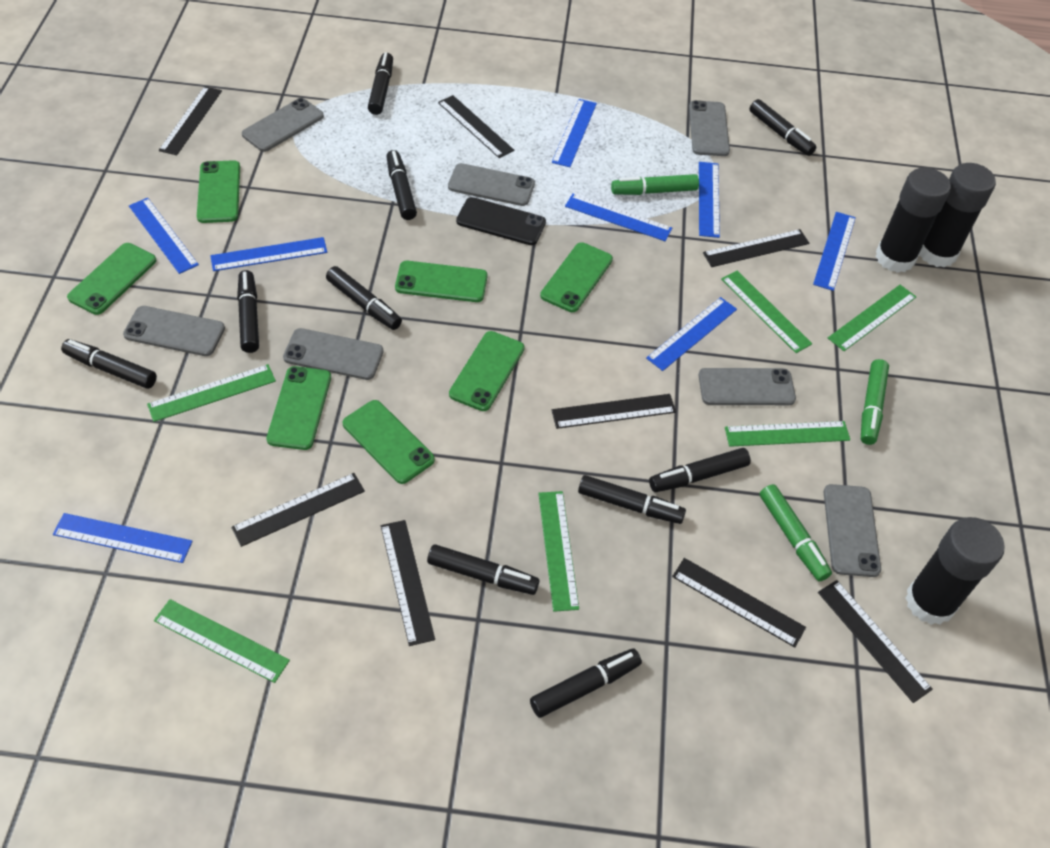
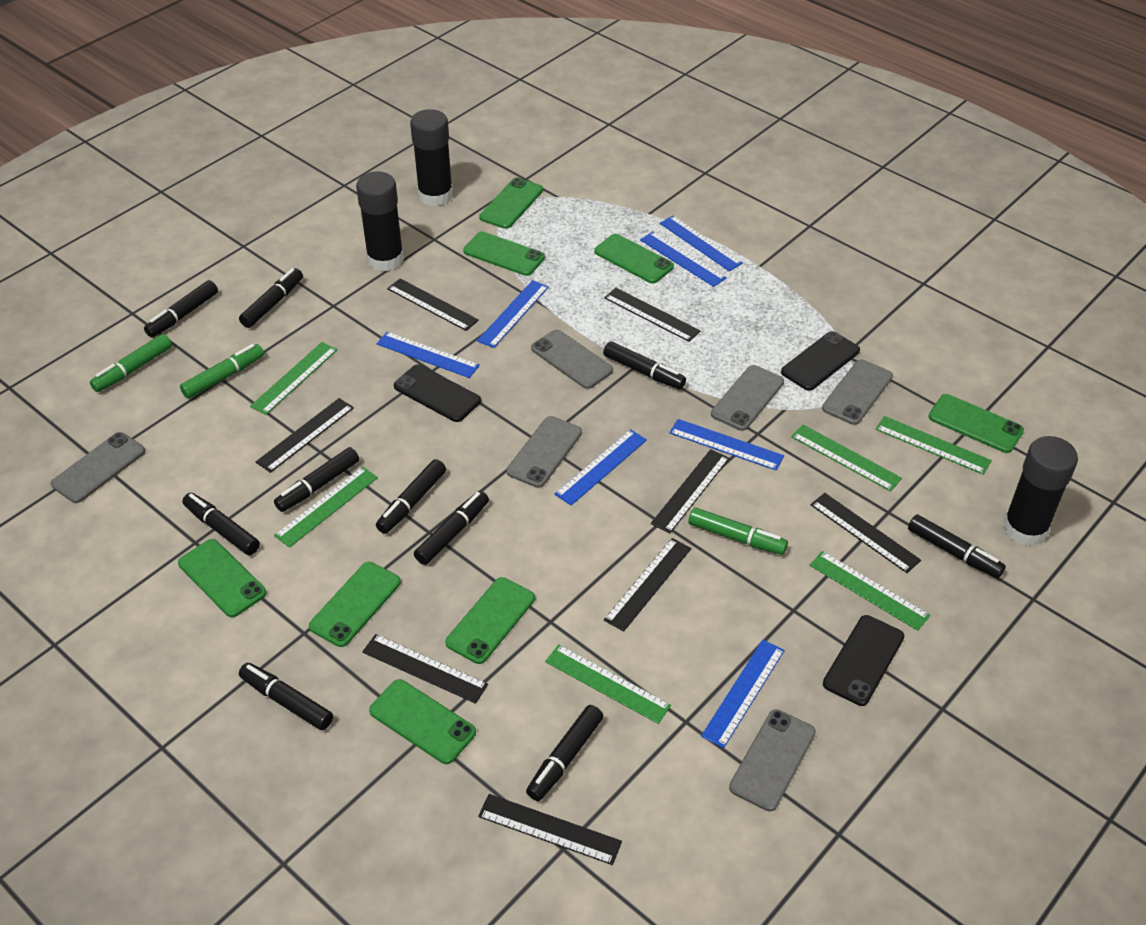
black phone: [456,197,546,245] = 1 -> [394,364,481,422] [781,331,860,391] [823,615,904,706] = 3
blue ruler: [53,513,193,563] [129,198,199,274] [210,237,327,271] [552,99,597,167] [565,194,672,241] [646,297,737,371] [699,162,720,238] [813,212,856,291] = 8 -> [376,331,480,378] [477,280,549,348] [555,429,647,506] [640,232,727,287] [660,216,743,272] [669,419,784,471] [701,640,785,748] = 7
green phone: [67,243,156,315] [197,160,240,223] [266,366,331,450] [342,400,435,484] [395,261,487,302] [449,331,525,411] [540,242,613,312] = 7 -> [178,539,266,617] [309,562,401,647] [369,679,476,764] [445,577,535,664] [463,232,545,276] [479,178,543,229] [594,234,674,283] [928,394,1024,453] = 8
grey phone: [123,306,225,356] [242,98,324,152] [283,328,383,380] [448,163,535,206] [689,100,730,156] [698,368,796,405] [824,484,881,577] = 7 -> [51,432,145,503] [506,416,582,488] [531,329,613,389] [711,365,784,431] [729,709,816,811] [822,360,893,425] = 6

